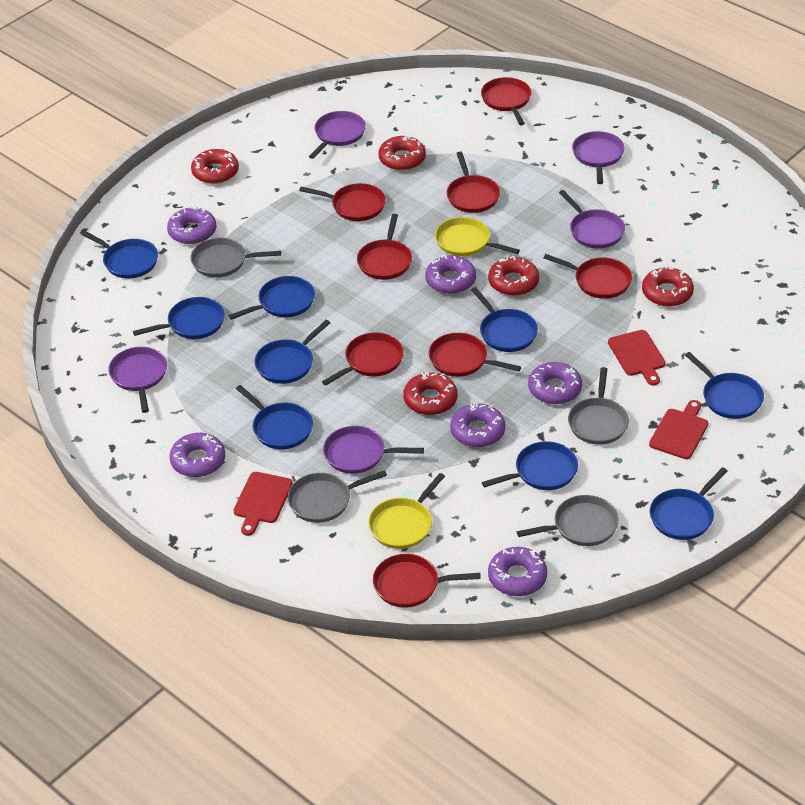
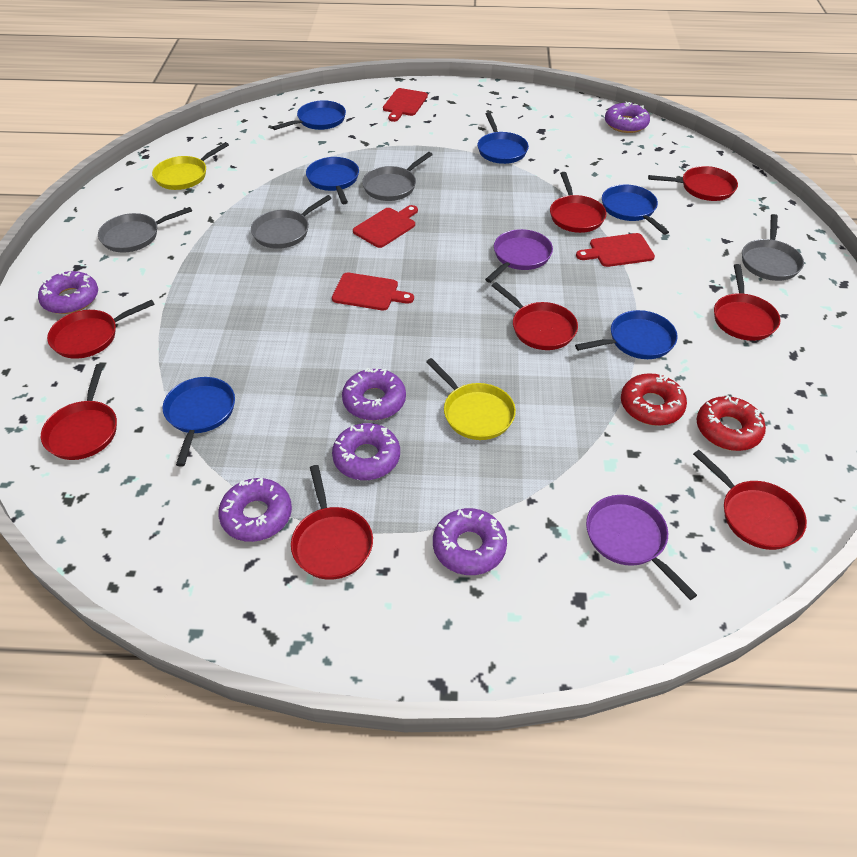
blue pan: [80,230,158,279] [133,297,225,339] [228,276,315,320] [236,385,313,449] [254,320,330,384] [471,287,538,352] [482,441,578,490] [650,467,728,540] [685,352,764,419] = 9 -> [163,377,235,467] [272,100,346,130] [306,157,359,204] [477,112,529,164] [575,310,678,359] [602,185,669,235] = 6
purple pan: [108,347,167,413] [309,111,366,159] [323,426,424,474] [559,190,625,249] [572,131,625,184] = 5 -> [485,229,553,283] [586,495,697,600] = 2
red cutting board: [233,472,293,536] [608,330,666,385] [649,400,708,459] = 3 -> [332,272,414,310] [353,205,418,248] [383,88,428,122] [576,233,655,267] = 4
red donut: [191,149,239,184] [378,135,426,171] [403,372,457,415] [488,256,539,296] [642,266,694,307] = 5 -> [621,373,687,426] [697,395,766,451] = 2

